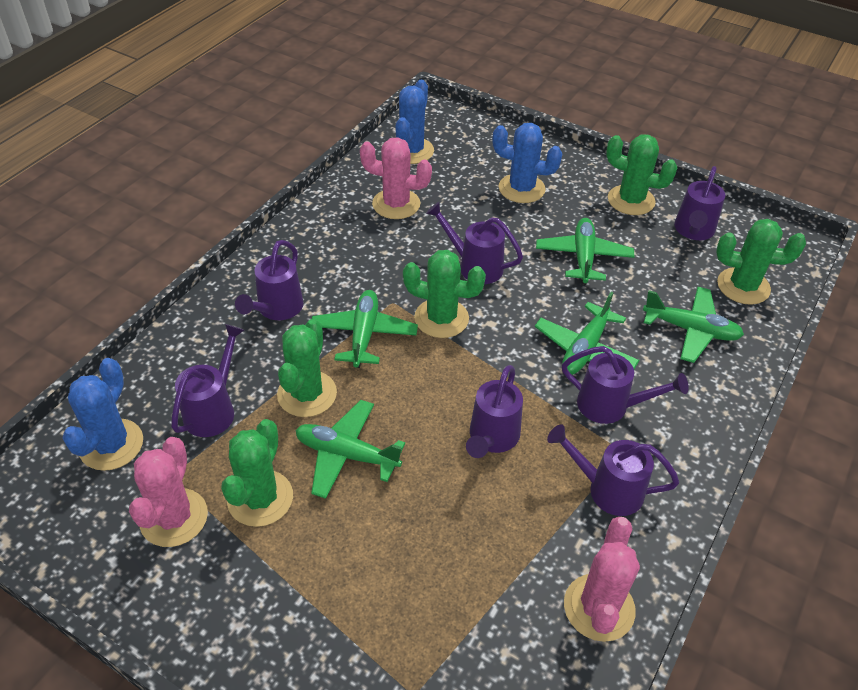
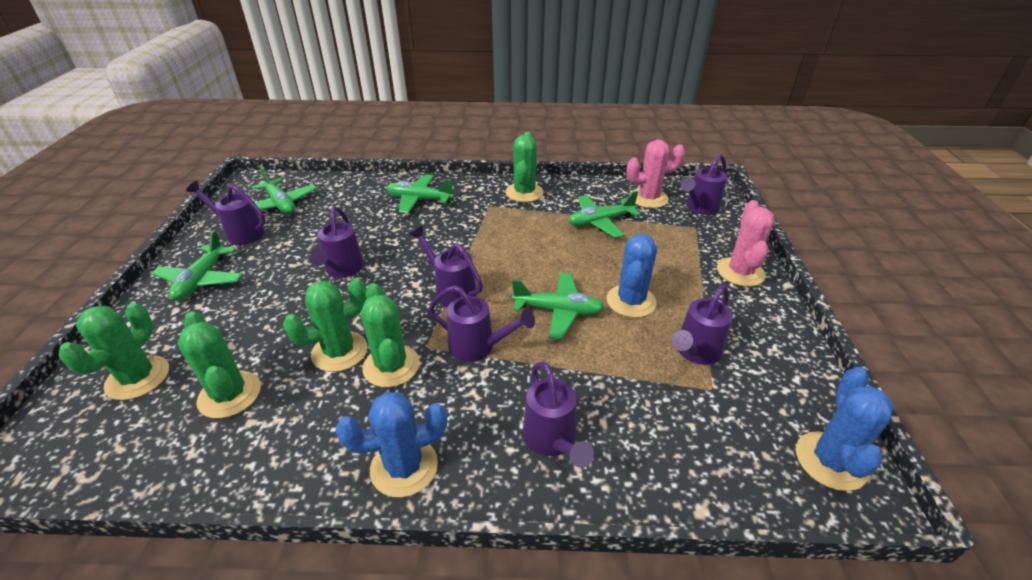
pink cactus: [129,437,208,547] [360,137,432,219] [564,517,640,642] = 3 -> [626,140,685,208] [717,200,774,287] = 2

